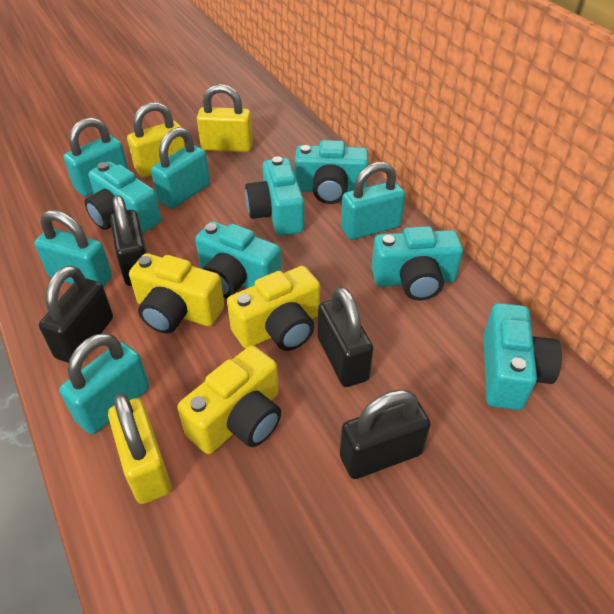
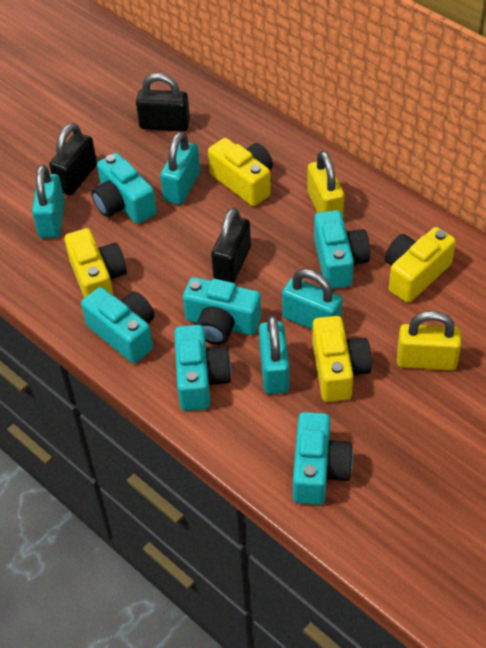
black padlock: [39,265,113,363] [110,195,147,286] [318,286,373,387] [340,389,431,479] = 4 -> [49,123,97,195] [136,73,190,132] [211,208,251,283] = 3
turquoise padlock: [34,210,112,287] [59,333,149,434] [63,117,129,197] [151,127,210,209] [341,162,405,240] = 5 -> [32,164,65,238] [160,131,200,205] [259,315,289,394] [282,269,342,330] = 4
yellow camera: [129,253,224,333] [177,346,281,454] [227,266,320,351] = 3 -> [64,228,127,298] [208,138,273,206] [312,316,372,402] [385,227,456,303] = 4
yellow padlock: [108,393,171,504] [127,102,185,177] [197,84,253,152] = 3 -> [307,151,344,217] [397,311,461,371] = 2

